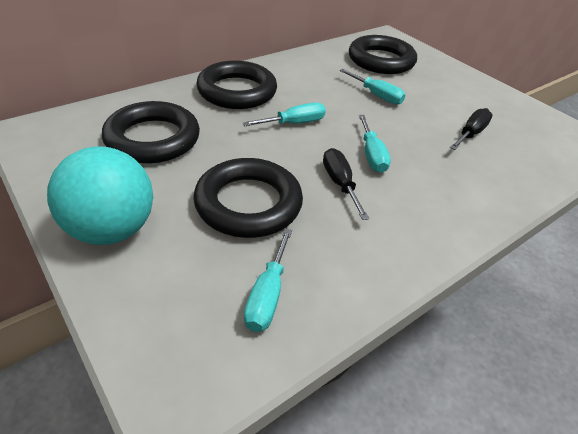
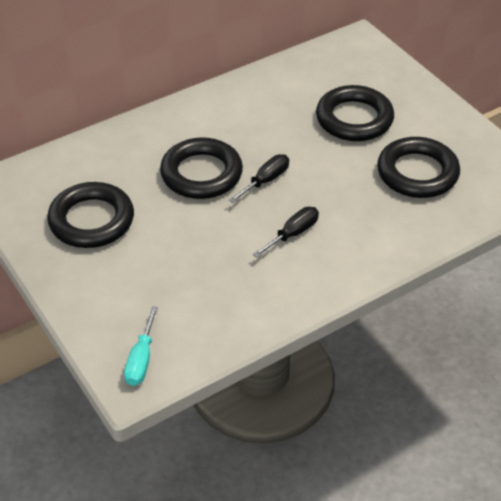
turquoise ball: [47,146,153,245] = 1 -> none = 0
turquoise screwdriver: [242,103,326,126] [244,229,292,332] [339,69,405,105] [359,115,391,173] = 4 -> [124,306,158,386] = 1

